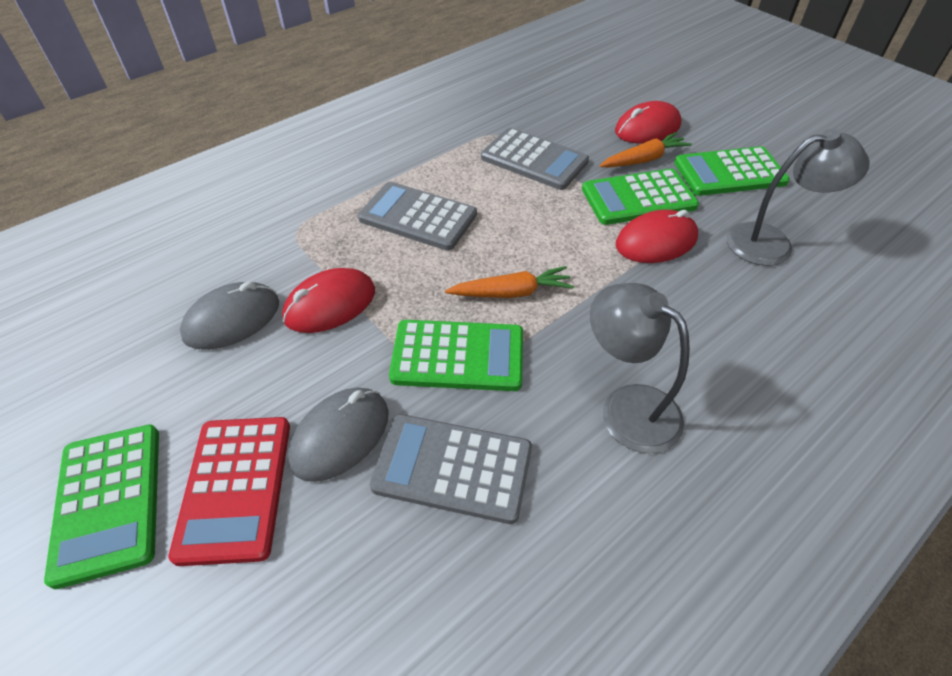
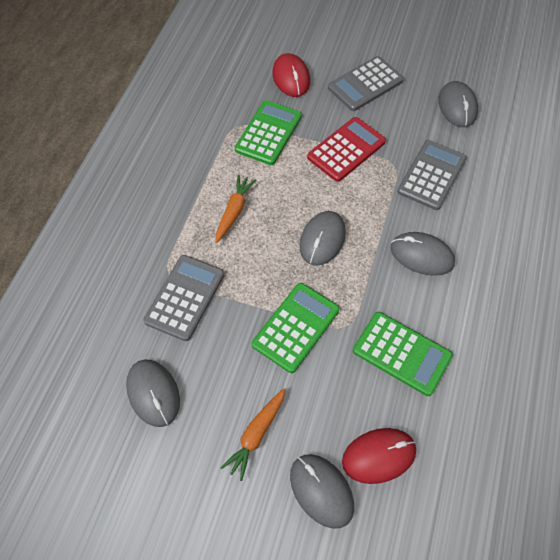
green calculator: [44,424,159,589] [389,320,523,391] [582,169,699,225] [674,146,790,196] = 4 -> [235,100,302,165] [252,283,340,373] [353,312,453,396] = 3
grey lamp: [590,283,690,453] [726,129,870,266] = 2 -> none = 0
grey mouse: [180,282,279,350] [288,388,389,482] = 2 -> [126,359,180,427] [290,454,354,529] [299,211,346,266] [391,232,455,276] [438,81,478,127] = 5
red mouse: [282,268,375,333] [615,101,682,144] [616,210,698,263] = 3 -> [273,53,310,97] [342,428,416,484] = 2

